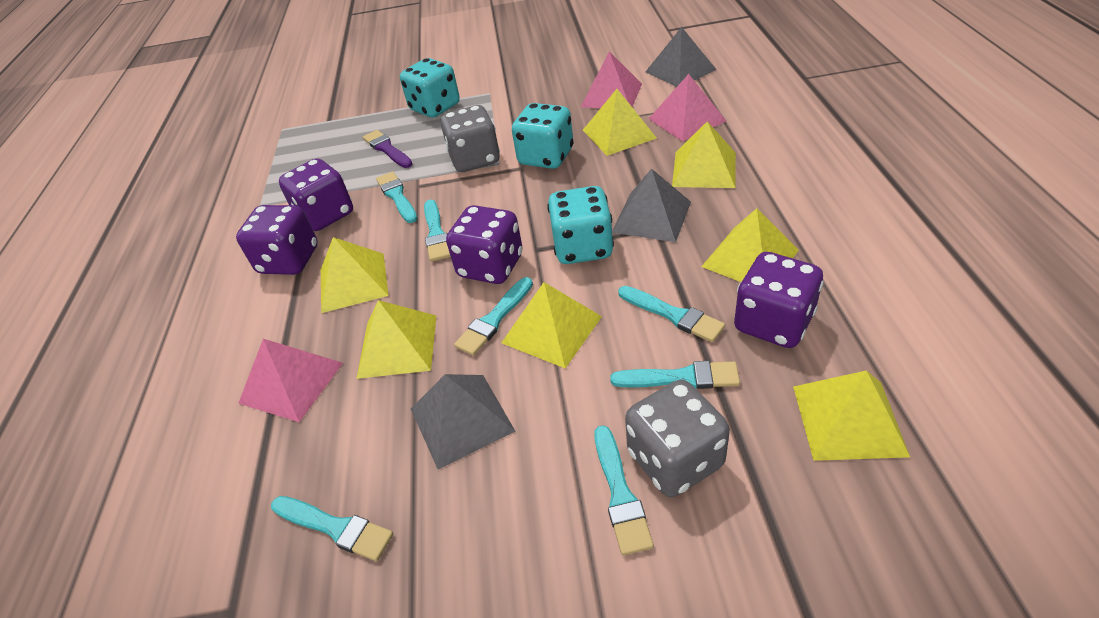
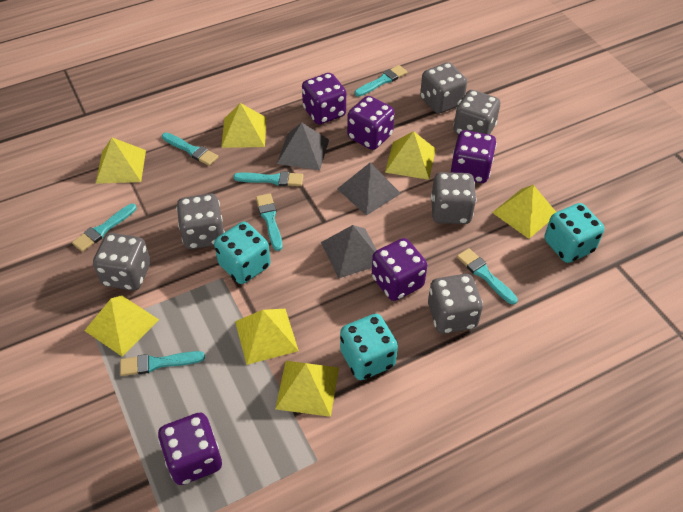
grey dice: [440,105,500,172] [625,379,730,497] = 2 -> [93,233,150,290] [176,194,225,249] [420,62,467,114] [428,274,483,334] [431,172,477,224] [453,90,500,135] = 6
pink pyramid: [238,339,343,422] [581,51,642,108] [649,74,726,141] = 3 -> none = 0
purple brush: [363,130,412,168] = 1 -> none = 0
purple dice: [236,205,318,275] [279,159,353,231] [446,205,523,284] [734,252,824,348] = 4 -> [158,413,222,485] [302,73,346,124] [347,96,395,150] [372,238,427,301] [451,130,497,183] = 5

